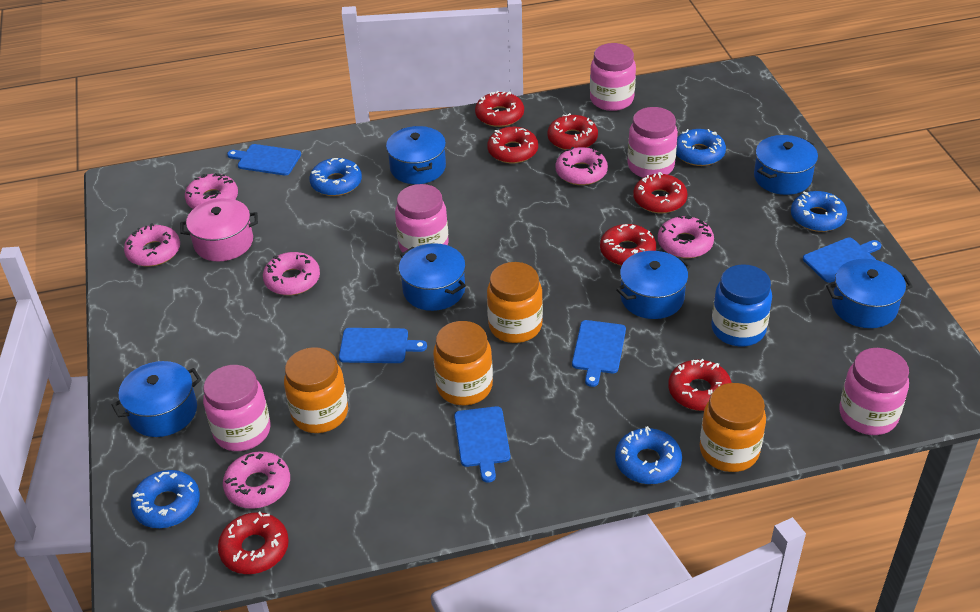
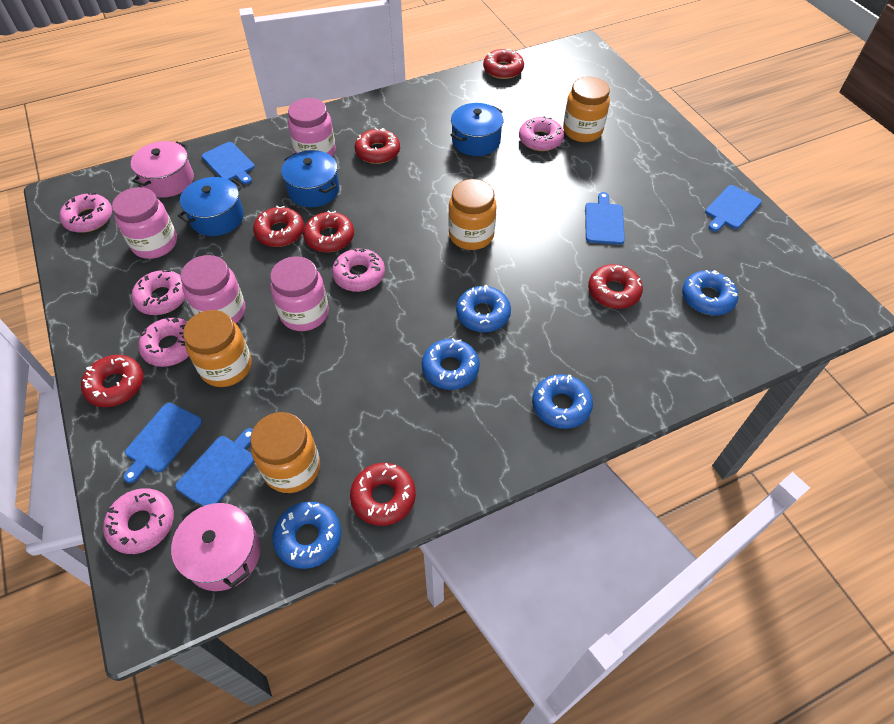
blue jar: [711,264,772,346] = 1 -> none = 0
blue pot: [112,361,202,437] [386,126,446,184] [399,243,466,311] [616,251,691,319] [754,135,818,195] [826,259,913,328] = 6 -> [178,177,244,236] [281,150,339,207] [451,103,503,156] = 3
pink jar: [203,365,271,451] [395,184,449,253] [590,43,636,111] [628,107,678,178] [839,348,909,435] = 5 -> [112,187,177,259] [180,255,245,324] [270,256,329,331] [288,98,336,157] = 4
pink pot: [180,198,258,261] = 1 -> [131,141,194,198] [171,503,261,591] = 2

